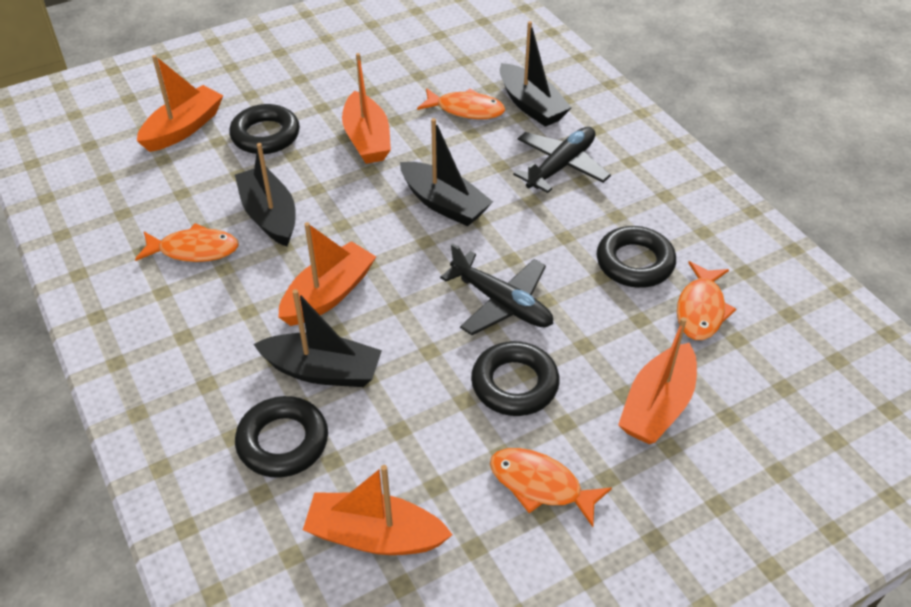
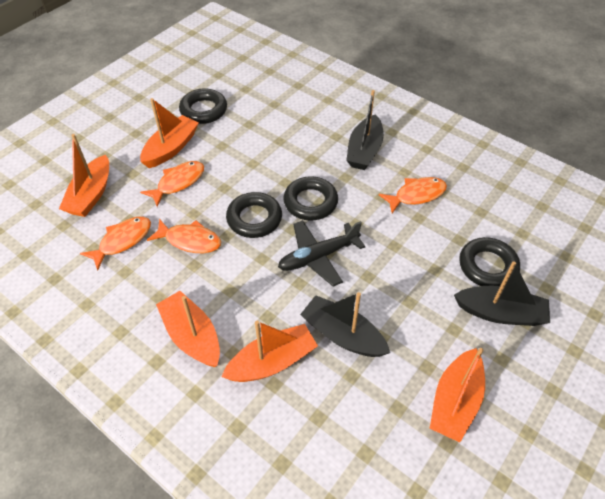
black boat: [235,143,296,246] [253,289,382,387] [400,118,493,226] [500,21,572,127] = 4 -> [300,292,390,357] [346,90,384,170] [454,261,550,326] = 3
black plane: [440,244,553,335] [513,127,611,193] = 2 -> [278,220,365,287] = 1

